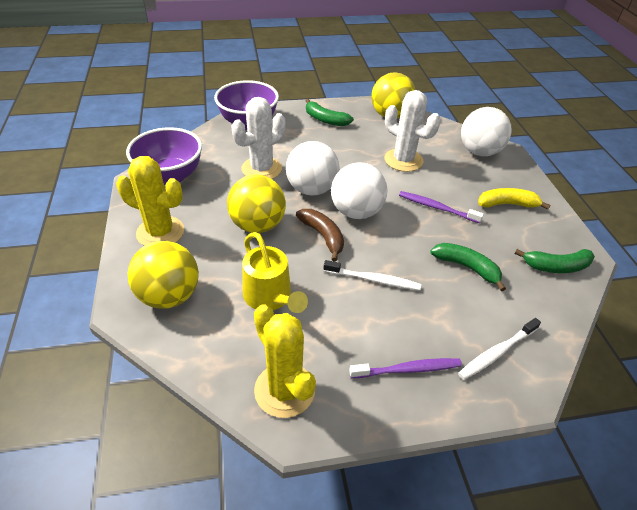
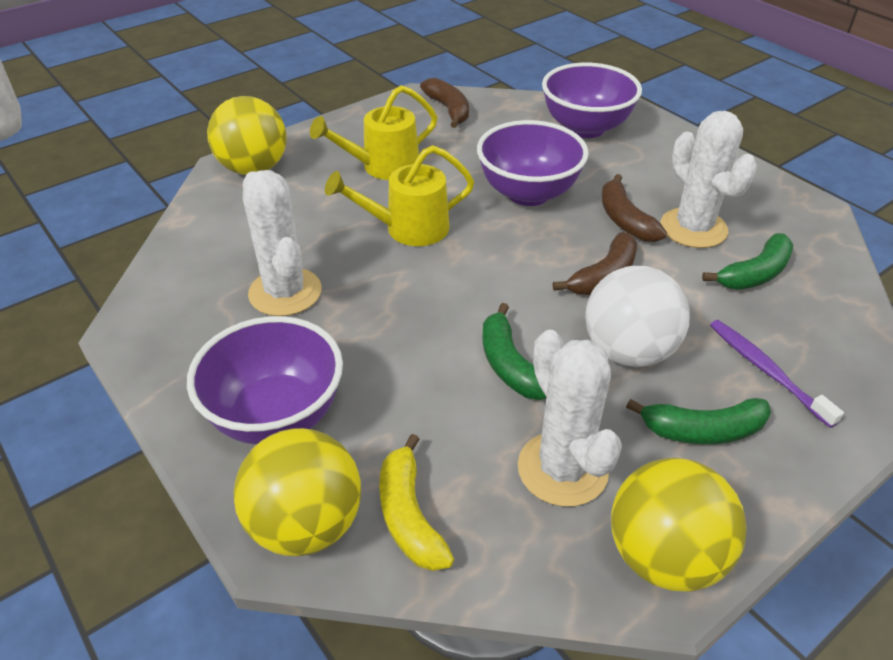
brown banana: [296,209,344,262] = 1 -> [420,78,469,128] [553,232,637,295] [601,174,667,242] = 3
purple bowl: [126,127,202,185] [214,80,279,130] = 2 -> [187,316,343,445] [477,120,589,206] [542,62,642,138] = 3
purple toothbrush: [349,358,462,378] [399,191,484,223] = 2 -> [710,320,844,428] = 1
white ball: [286,141,340,196] [331,162,387,219] [461,107,512,156] = 3 -> [585,266,690,367] = 1
white cactus: [232,97,285,179] [384,90,440,172] = 2 -> [243,170,322,316] [518,330,622,507] [661,111,757,248] = 3
white toothbrush: [323,260,421,290] [458,318,541,380] = 2 -> none = 0
yellow cactus: [116,156,184,246] [254,304,316,418] = 2 -> none = 0
yellow watering can: [242,232,308,313] = 1 -> [310,85,438,180] [325,145,474,246] = 2

